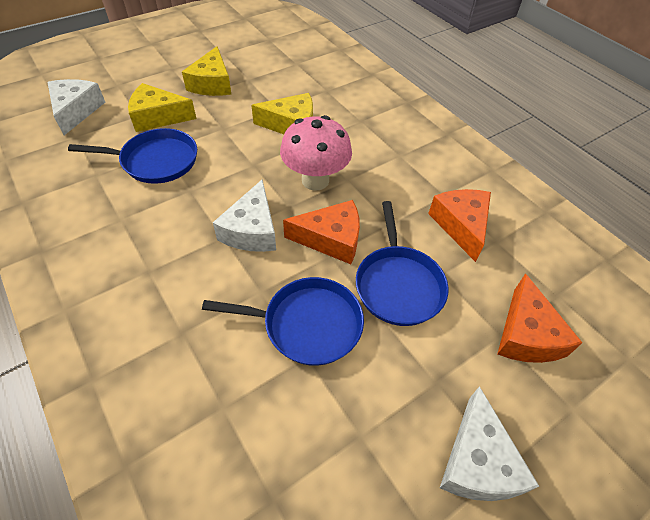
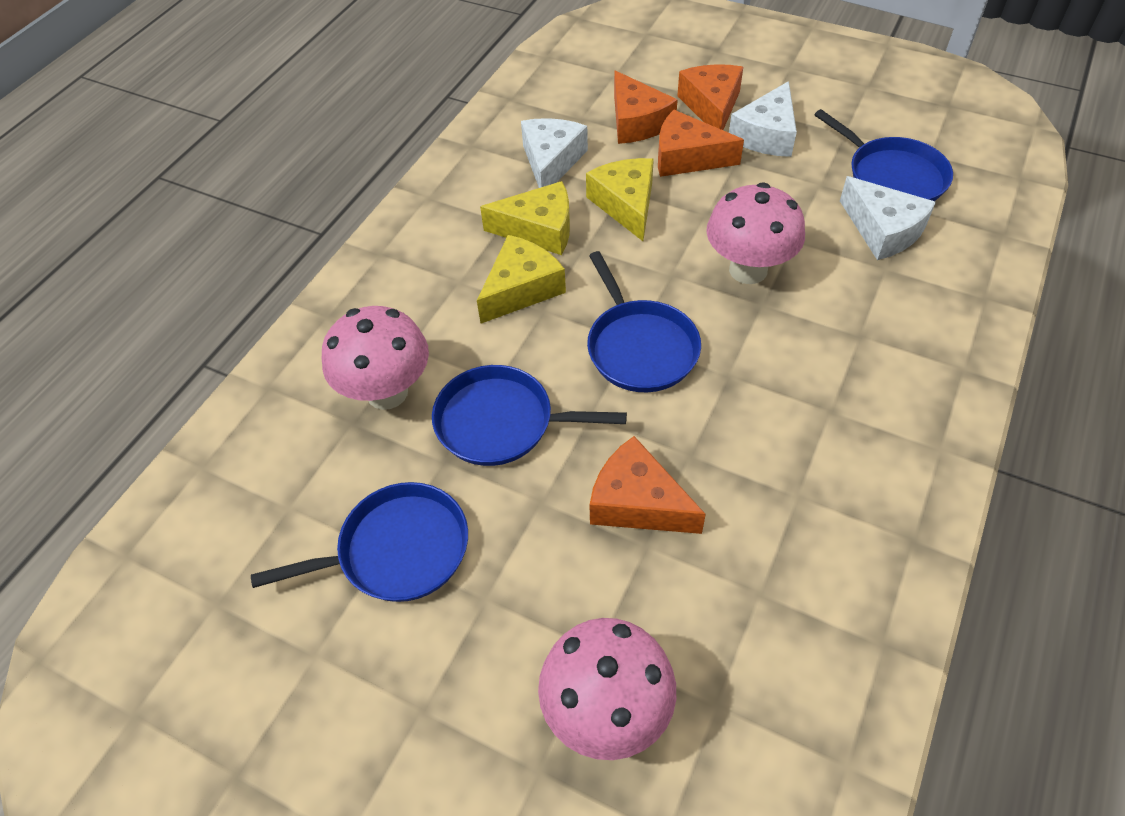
blue pan: [68,128,197,184] [202,277,364,366] [356,201,449,326] = 3 -> [251,482,468,602] [432,365,627,466] [587,251,701,392] [814,109,953,201] = 4
orange cheese: [283,200,360,264] [428,189,491,262] [497,273,582,363] = 3 -> [590,436,706,534] [614,70,678,144] [658,110,744,177] [677,64,743,130] = 4
pink mushroom: [280,115,352,191] = 1 -> [322,306,429,410] [538,618,676,760] [706,182,805,284] = 3

